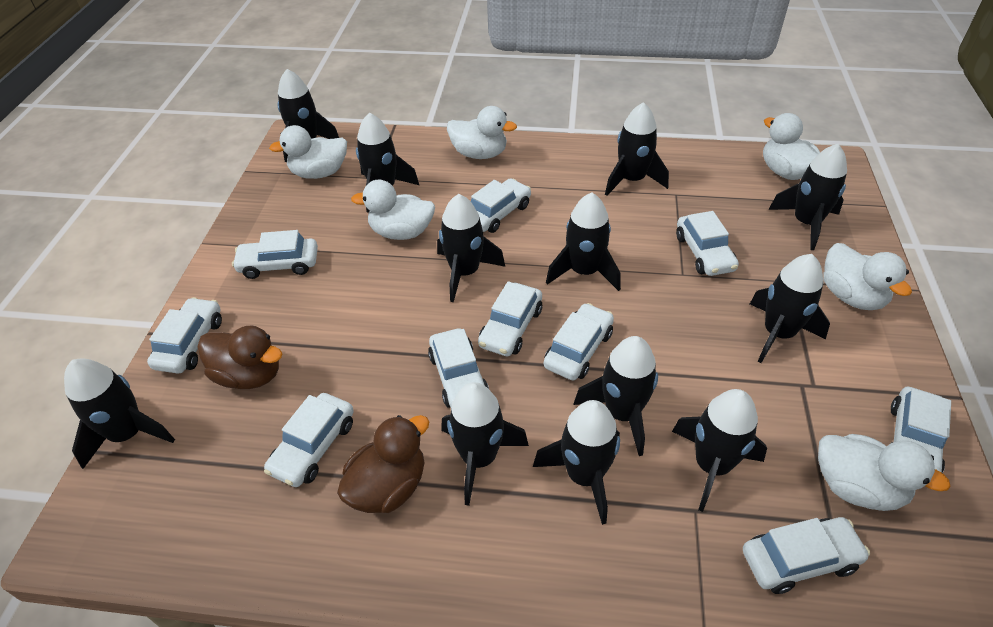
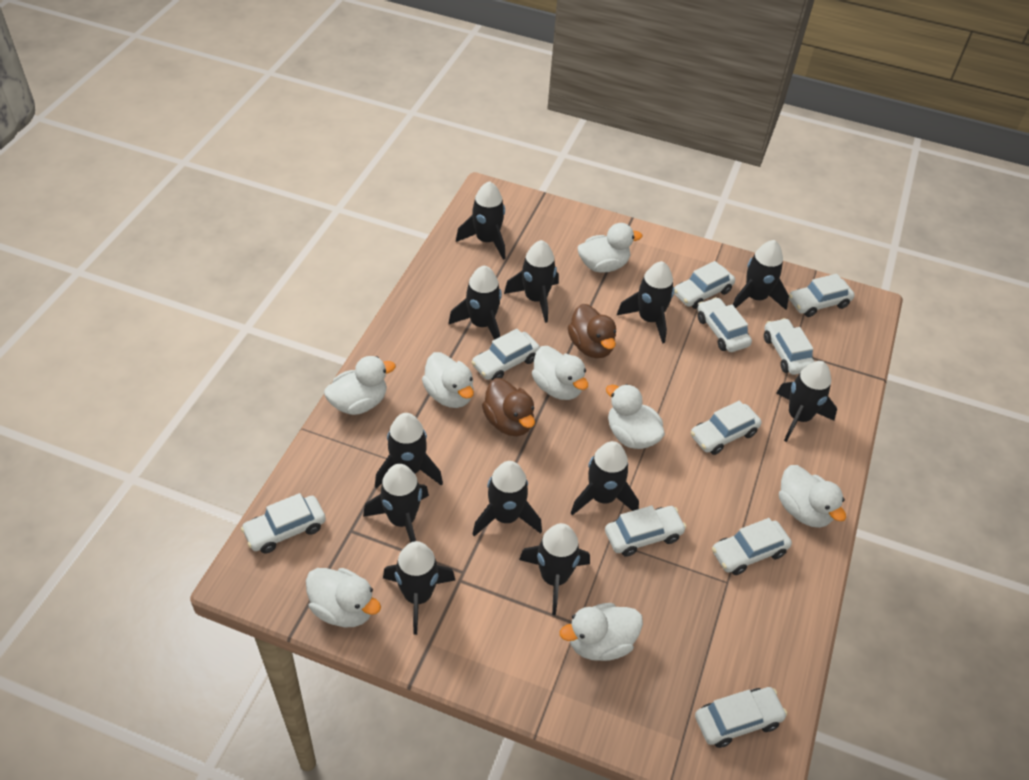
white duck: [269,125,347,179] [351,179,435,240] [447,106,517,159] [763,113,820,180] [818,434,951,511] [823,243,912,310] = 6 -> [306,568,381,627] [324,356,396,415] [422,352,474,408] [532,346,588,400] [560,603,643,661] [577,223,642,273] [606,384,665,449] [779,465,846,528] = 8

